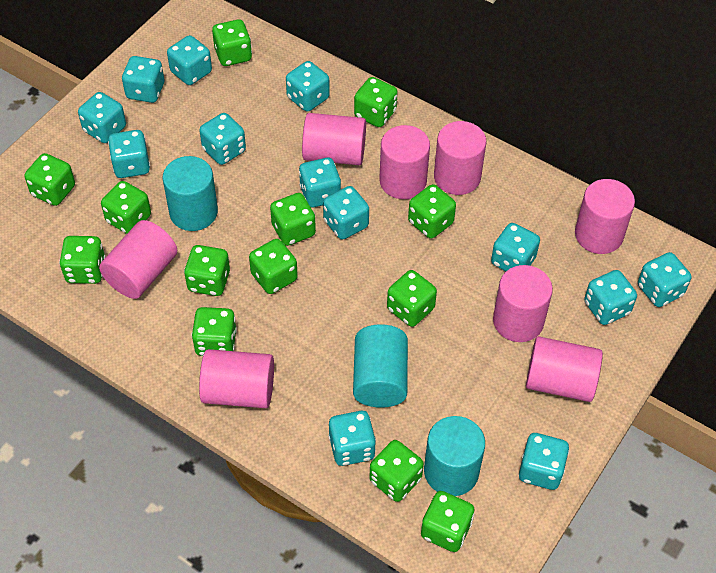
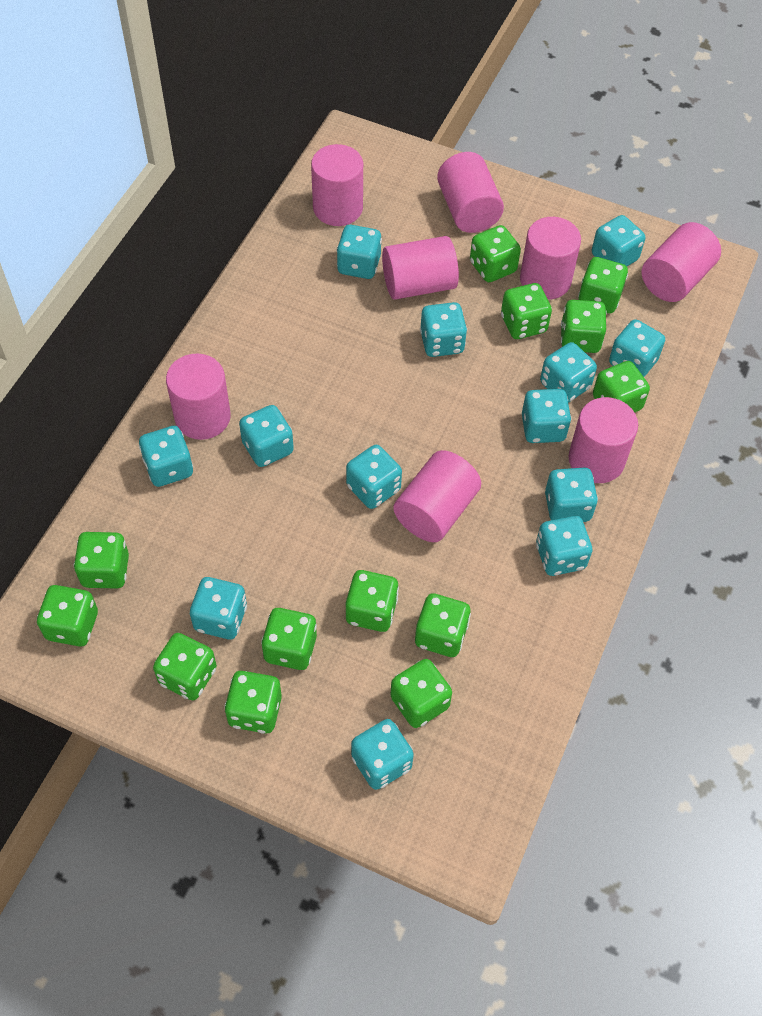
turquoise cylinder: [163,156,218,231] [353,324,408,408] [424,416,485,496] = 3 -> none = 0

